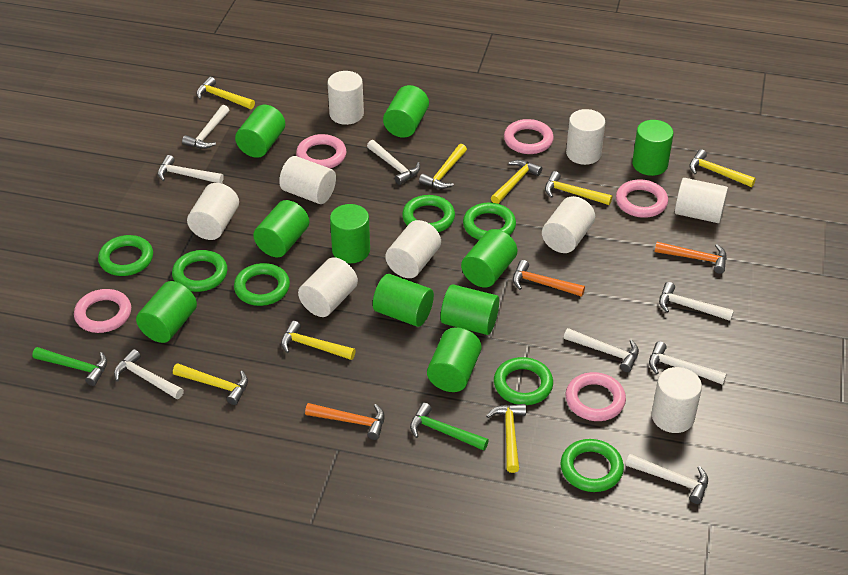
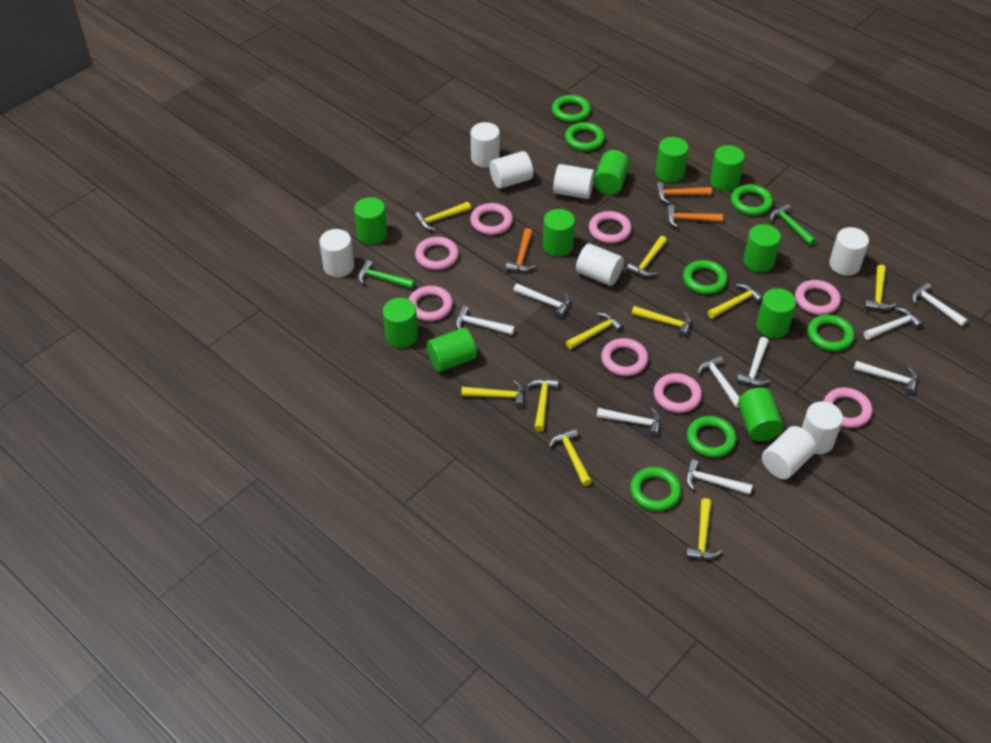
pink ring: [74,289,131,333] [296,134,346,169] [504,119,554,154] [565,372,626,421] [616,179,668,218] = 5 -> [409,286,453,321] [415,237,459,270] [470,203,513,235] [589,211,632,243] [601,338,648,376] [654,373,702,413] [795,280,841,315] [824,387,872,428] = 8
white cylinder: [187,183,239,240] [279,156,336,204] [298,257,358,317] [327,71,364,125] [385,220,441,278] [542,196,595,253] [566,109,605,165] [652,367,702,433] [675,178,728,223] = 9 -> [319,229,354,277] [471,122,500,167] [490,151,533,189] [553,164,595,199] [576,243,624,286] [762,426,816,479] [802,401,843,454] [829,227,869,276] = 8
white hammer: [114,349,184,399] [157,155,224,183] [182,105,229,149] [367,140,420,185] [564,328,639,372] [626,454,708,504] [649,341,727,385] [659,282,734,321] = 8 -> [455,306,515,335] [513,283,570,318] [596,408,661,437] [685,459,753,495] [697,355,740,408] [737,337,770,386] [854,361,917,394] [864,307,923,340] [912,282,968,327] = 9
yellow hammer: [173,363,248,405] [196,77,255,109] [281,321,356,360] [419,144,467,189] [486,404,526,473] [491,160,542,204] [545,171,612,205] [689,149,756,187] = 8 -> [414,202,471,231] [461,380,524,408] [527,379,559,432] [549,428,592,486] [566,312,624,349] [627,236,667,277] [632,306,691,337] [686,498,722,559] [708,284,763,319] [865,265,896,310] = 10

